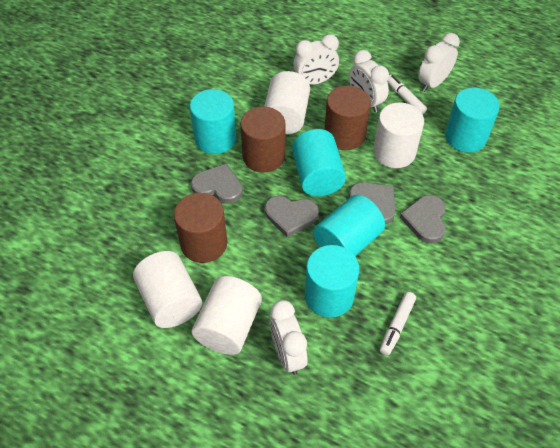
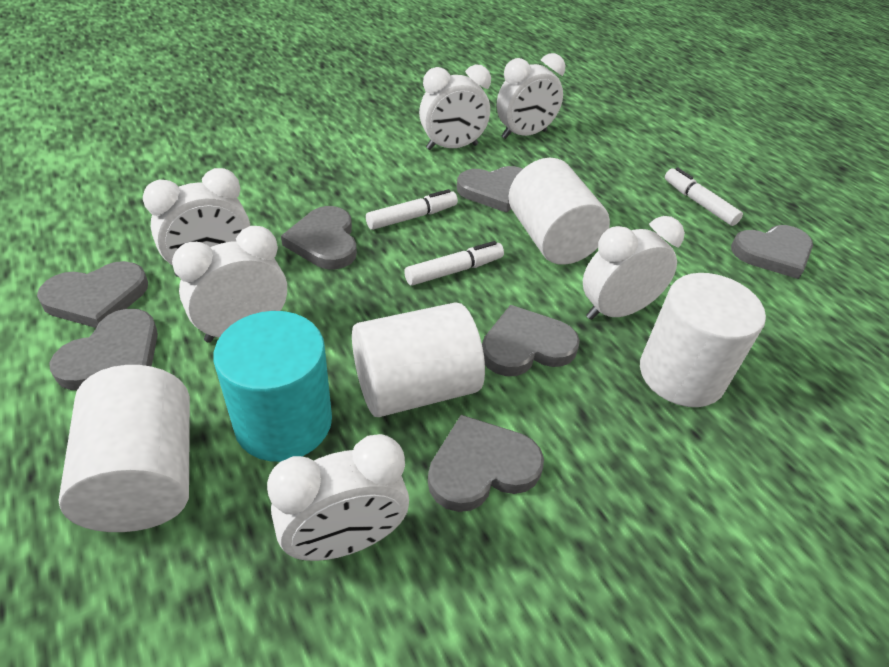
brown cylinder: [174,193,227,263] [240,107,285,172] [324,86,371,150] = 3 -> none = 0
grey heart: [191,163,243,204] [265,196,319,238] [349,182,396,225] [400,195,446,244] = 4 -> [37,261,148,328] [49,309,158,390] [281,206,357,269] [428,415,544,512] [457,166,522,213] [482,305,580,376] [731,225,813,279] = 7
turquoise cylinder: [190,89,236,154] [292,129,346,196] [305,245,359,318] [313,195,385,256] [445,88,500,152] = 5 -> [213,311,332,462] = 1
white clock: [269,300,308,375] [293,34,339,85] [349,50,389,112] [418,33,460,92] = 4 -> [143,168,250,277] [172,226,287,343] [267,434,409,561] [419,65,491,150] [497,53,565,139] [583,216,685,320] = 6
white marker: [380,292,416,356] [387,75,427,115] = 2 -> [366,189,458,230] [404,241,504,286] [665,167,743,226] = 3

